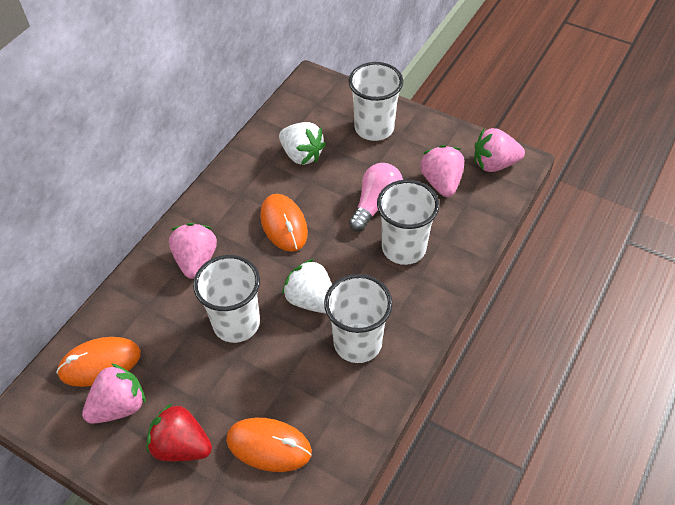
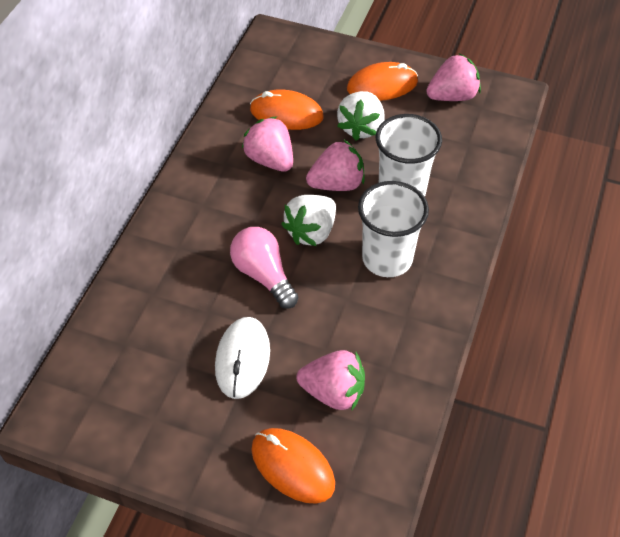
red strawberry: [146,403,212,461] = 1 -> none = 0
white cup: [193,255,260,343] [324,274,393,363] [348,62,403,141] [377,180,439,265] = 4 -> [358,181,429,277] [376,114,442,196] = 2
white mouse: none = 0 -> [215,317,270,399] = 1

